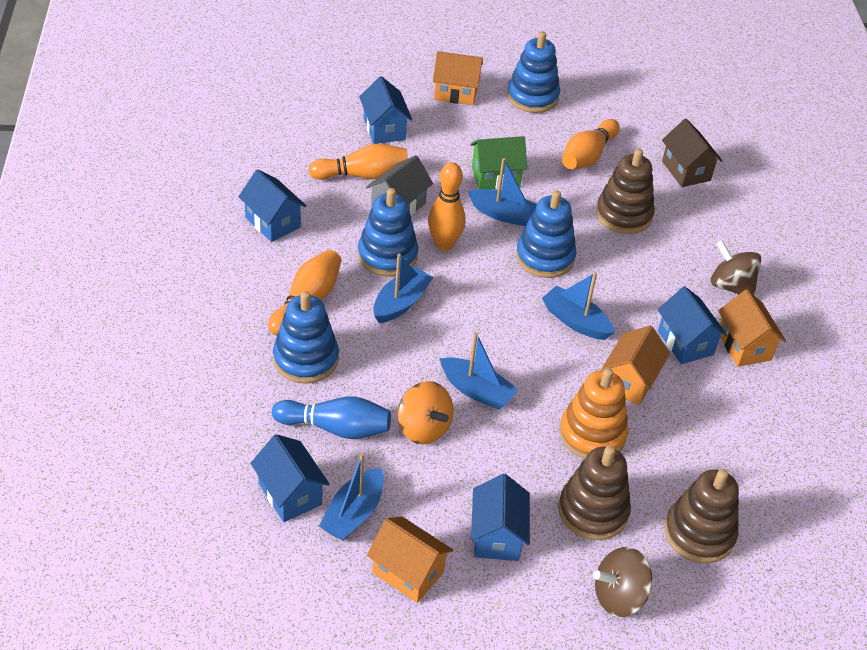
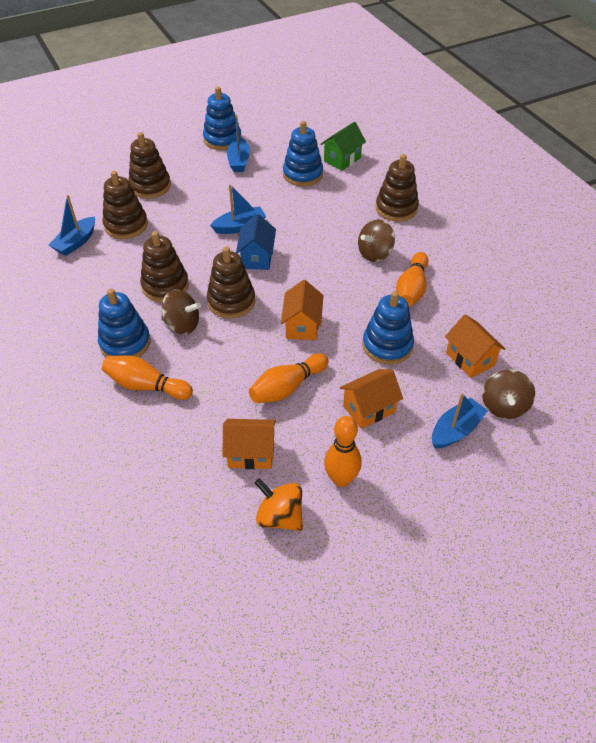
blue boat: [319,453,384,541] [373,253,434,323] [439,332,518,410] [468,158,537,227] [542,272,615,340] = 5 -> [49,195,95,256] [210,184,266,234] [227,115,250,172] [432,393,488,448] = 4
blue bowling pin: [272,396,391,439] = 1 -> none = 0
blue house: [238,169,306,242] [250,434,330,522] [359,76,412,144] [471,474,530,561] [658,286,727,364] = 5 -> [236,214,276,270] = 1
brown house: [662,119,722,187] = 1 -> none = 0
brown spinning top: [593,547,653,617] [710,240,762,295] = 2 -> [161,289,201,335] [358,219,395,262] [482,370,535,419] = 3
brown stacking toy: [558,446,631,540] [596,148,655,234] [664,469,739,564] = 3 -> [103,171,148,239] [128,132,171,199] [140,231,189,302] [207,247,255,319] [376,154,419,222] = 5
grey house: [366,155,433,216] = 1 -> none = 0
orange stacking toy: [559,368,628,459] = 1 -> none = 0

